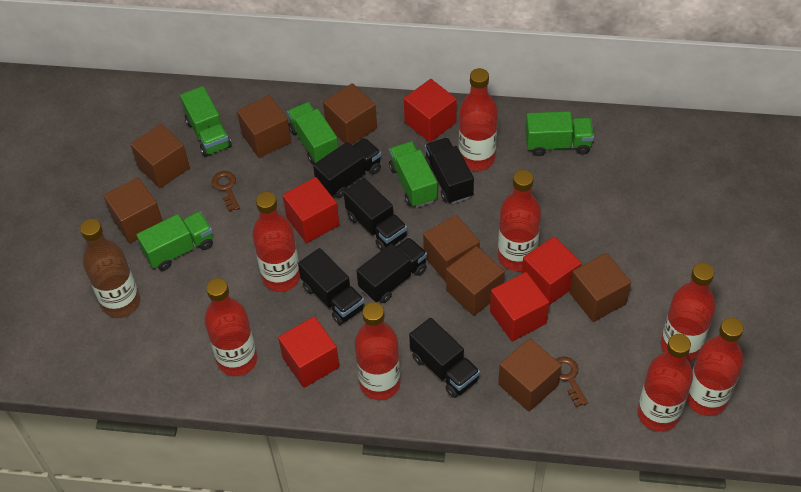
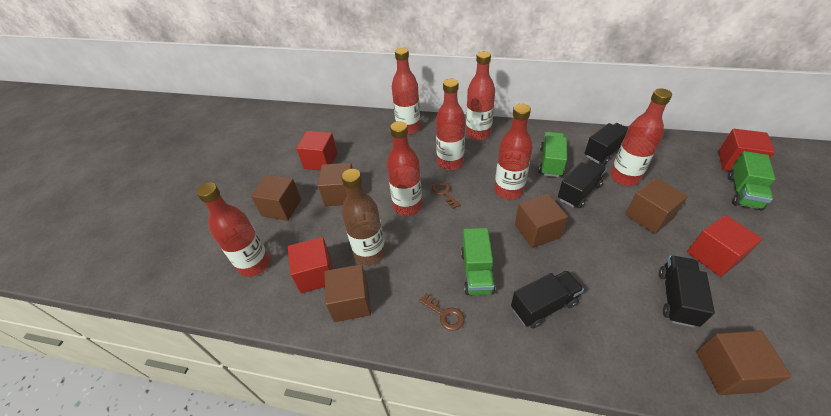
black truck: [298,248,365,325] [313,138,381,198] [344,178,407,251] [356,237,427,303] [409,318,480,398] [425,137,474,204] = 6 -> [511,270,584,328] [558,160,607,208] [585,123,628,165] [659,255,715,327] = 4
brown cube: [104,177,163,243] [130,124,190,188] [237,95,291,158] [323,83,377,145] [423,215,480,282] [446,246,505,316] [498,338,561,412] [569,253,631,322] = 8 -> [251,175,301,221] [318,163,353,206] [324,264,371,322] [515,193,568,248] [625,178,688,234] [696,330,792,395] = 6
green truck: [137,211,213,271] [180,86,232,157] [287,102,338,164] [389,141,438,208] [525,111,594,156] = 5 -> [461,228,495,295] [539,132,567,177] [728,151,775,210] = 3
red bottle: [205,278,257,376] [252,192,300,292] [355,302,401,400] [459,68,498,171] [498,170,541,271] [638,334,693,432] [661,263,716,362] [686,318,744,416] = 8 -> [196,183,270,277] [387,121,422,216] [392,47,420,134] [436,79,465,170] [466,51,495,140] [494,104,533,199] [610,88,672,186] = 7
red cube: [278,316,340,388] [282,177,339,243] [404,79,457,142] [490,272,549,342] [522,237,582,305] = 5 -> [288,237,333,293] [296,131,338,170] [687,215,763,277] [718,129,775,171] = 4

